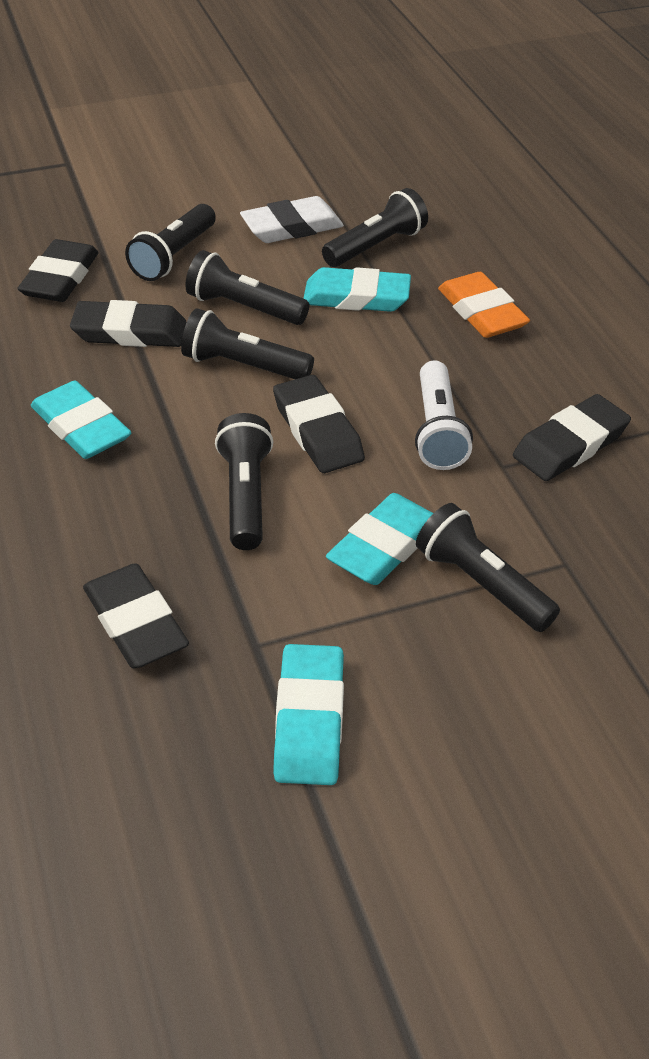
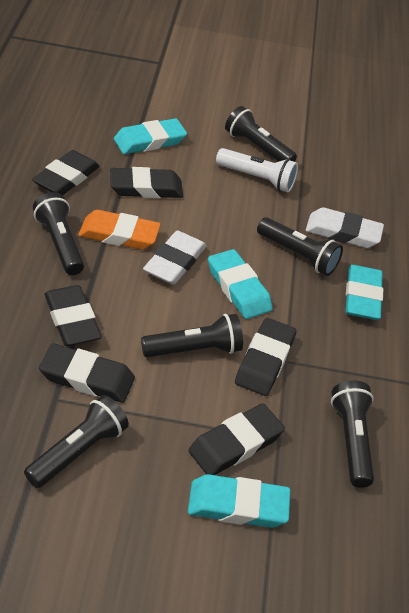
black eraser: [17,239,99,302] [70,300,187,347] [83,563,189,668] [273,375,365,473] [513,394,631,481] = 5 -> [32,150,100,195] [39,343,135,403] [44,285,102,346] [110,167,183,198] [188,403,285,475] [235,318,296,396] = 6
white eraser: [240,196,344,243] = 1 -> [143,231,206,285] [306,207,384,248] = 2

